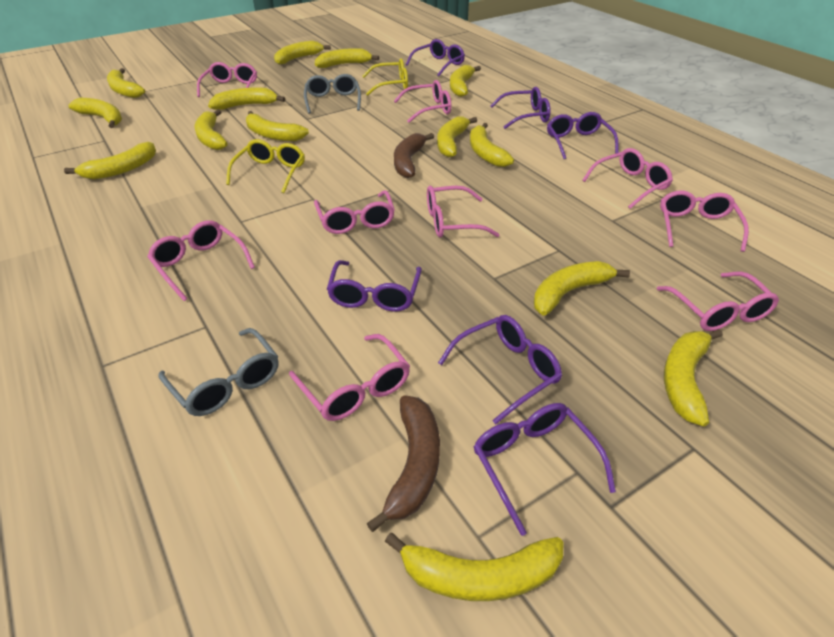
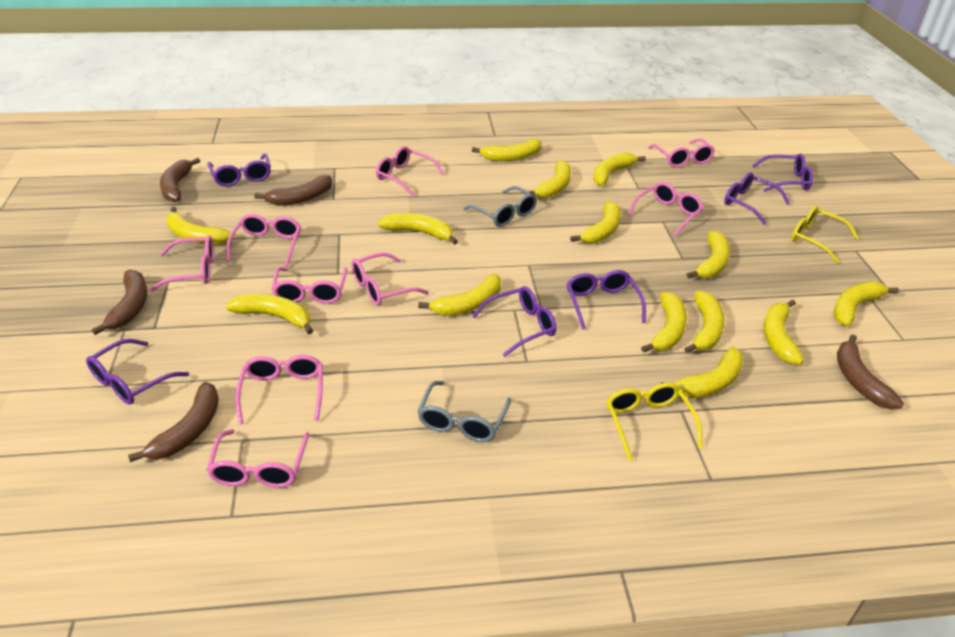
brown banana: [367,395,440,532] [394,133,434,178] = 2 -> [92,270,147,335] [128,382,219,462] [160,158,200,202] [254,175,332,206] [837,334,904,409] = 5

